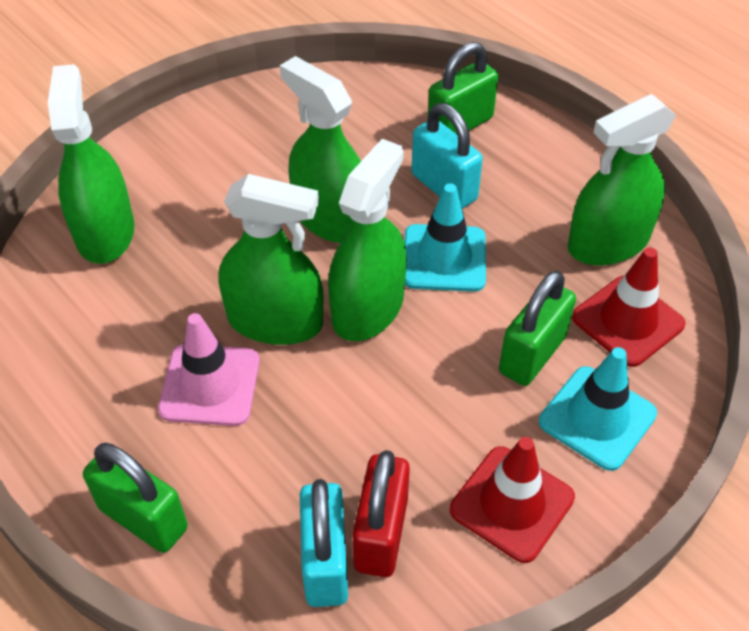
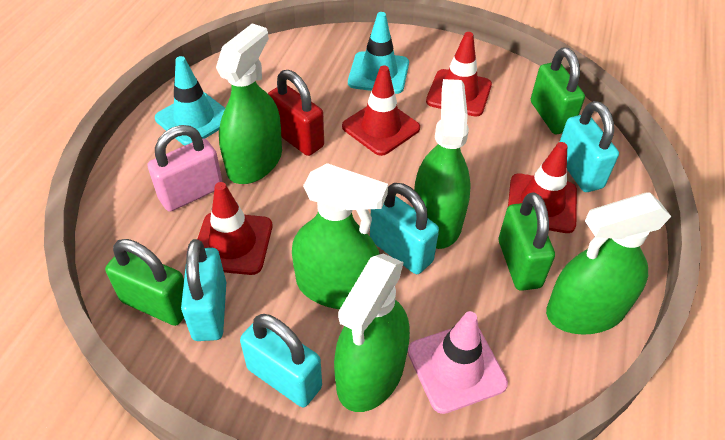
pink padlock: none = 0 -> [148,125,223,212] = 1
red traffic cone: [450,437,575,563] [572,247,685,367] = 2 -> [198,182,272,275] [342,66,420,156] [426,32,492,117] [508,142,577,233] = 4
turquoise padlock: [300,479,348,607] [412,103,483,209] = 2 -> [181,239,226,341] [240,314,322,407] [370,183,439,274] [560,101,619,192] = 4

